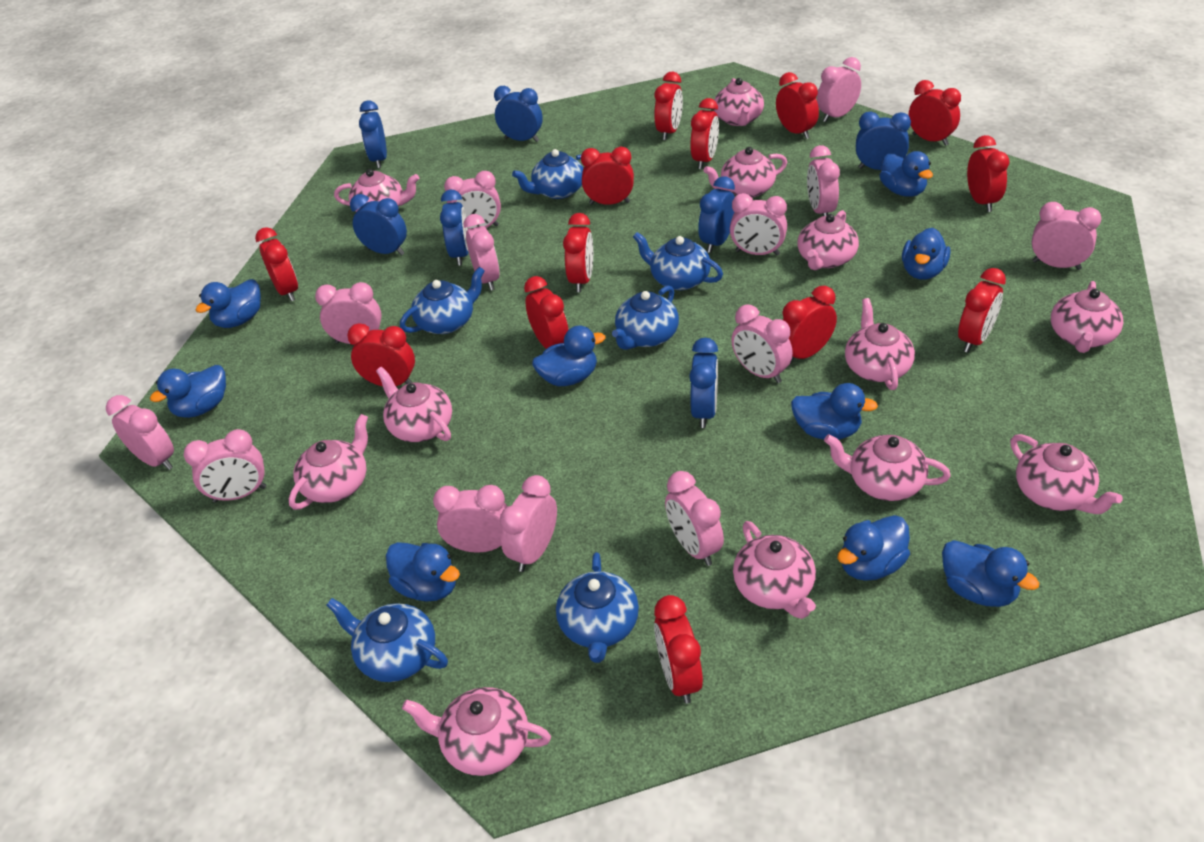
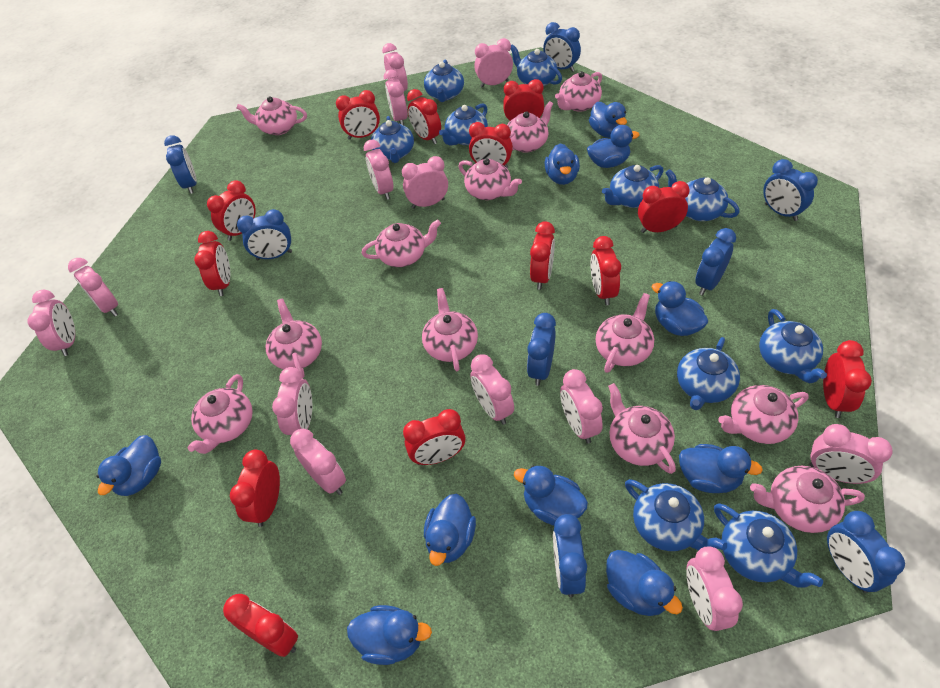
blue clock: [350,194,407,255] [359,100,387,168] [440,189,469,266] [494,86,543,142] [689,338,718,428] [698,176,735,253] [856,111,911,170] = 7 -> [164,135,197,194] [237,209,292,260] [527,313,556,386] [543,22,581,72] [553,514,587,597] [695,228,736,295] [763,159,818,221] [827,511,905,593] = 8
blue duck: [150,365,226,418] [196,279,261,328] [386,542,460,601] [532,326,606,386] [791,383,878,440] [837,515,910,581] [879,151,933,197] [902,228,950,280] [942,540,1039,607] = 9 -> [97,435,161,496] [347,605,432,665] [424,494,476,566] [514,465,588,526] [545,143,580,185] [587,125,639,168] [589,102,627,138] [606,550,683,616] [652,281,708,336] [679,444,763,493] = 10
blue teapot: [326,598,448,682] [400,267,485,334] [512,149,583,199] [556,552,639,663] [612,285,679,350] [633,232,723,290] = 6 -> [371,116,414,163] [424,60,464,102] [439,103,488,145] [511,44,562,86] [602,165,663,208] [625,479,727,551] [666,169,740,221] [677,337,740,410] [714,503,823,588] [759,309,827,383] = 10

